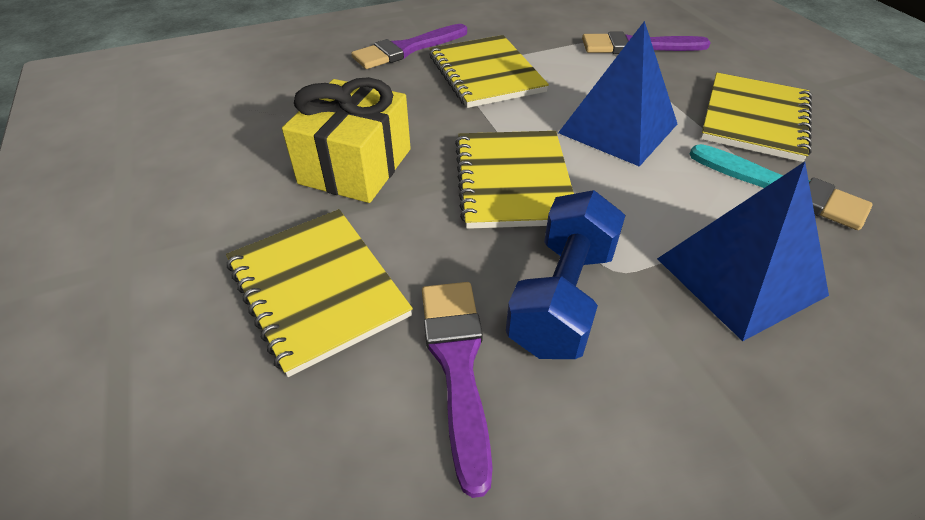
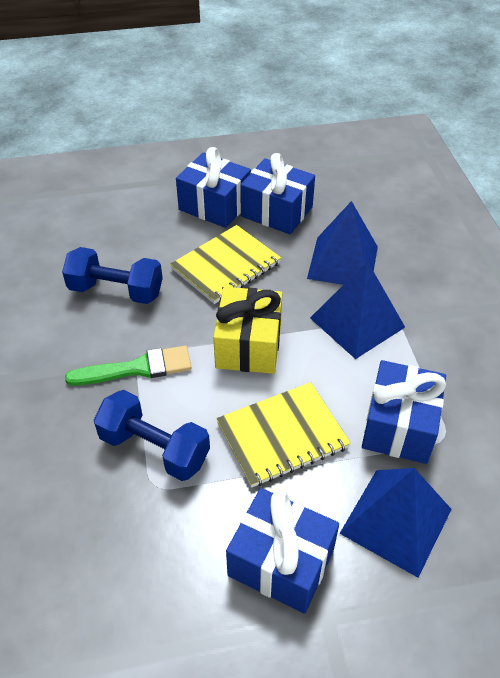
blue dumbbell: [506,190,626,359] = 1 -> [62,247,163,304] [94,390,210,481] = 2
blue gift: none = 0 -> [176,147,251,228] [226,488,339,614] [240,153,315,234] [362,360,446,464] = 4
blue pyramid: [558,21,677,167] [657,162,829,341] = 2 -> [307,201,378,285] [310,262,405,359] [339,468,452,578] = 3
green brush: none = 0 -> [65,346,191,386] = 1
purple brush: [351,24,467,69] [422,282,493,498] [582,32,711,54] = 3 -> none = 0
turquoise brush: [690,144,873,230] = 1 -> none = 0
yellow notebook: [226,209,413,377] [430,35,549,108] [455,131,574,229] [701,73,812,162] = 4 -> [170,225,281,304] [216,382,351,488] = 2

